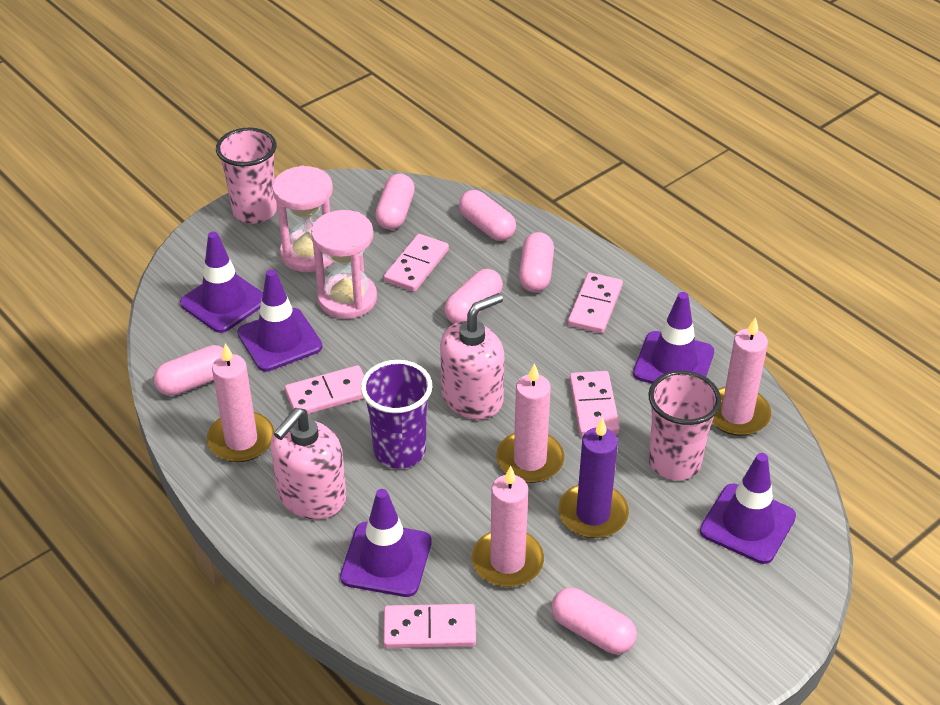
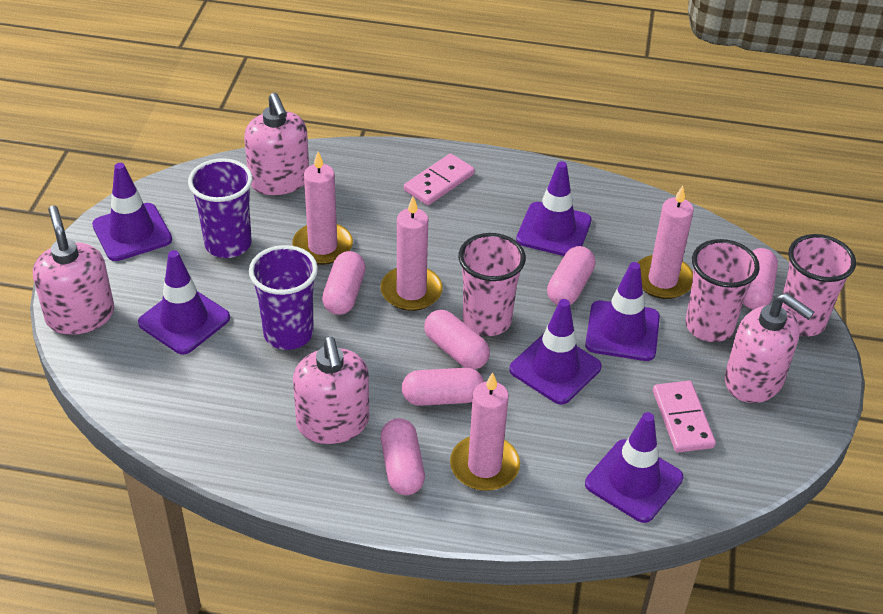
pink cup: [216,128,277,224] [648,371,721,480] = 2 -> [458,233,526,336] [685,239,760,342] [782,234,856,336] = 3
pink domino: [285,365,364,414] [383,604,476,648] [384,234,449,292] [568,272,623,333] [570,371,620,436] = 5 -> [404,154,475,205] [653,381,716,453] = 2
pink hourglass: [272,166,334,272] [311,210,377,319] = 2 -> none = 0
pink soap dispenser: [271,408,346,519] [440,293,504,420] = 2 -> [33,206,114,335] [244,93,309,195] [293,337,369,444] [725,293,814,403] = 4
purple candle: [558,418,629,538] = 1 -> none = 0
purple cup: [361,360,432,469] = 1 -> [188,158,253,258] [249,245,318,350] = 2
purple traffic cone: [180,232,263,333] [237,269,323,372] [340,489,432,597] [633,292,714,384] [700,453,796,564] = 5 -> [92,163,172,261] [138,250,230,355] [509,299,602,405] [516,161,592,256] [585,262,660,361] [585,412,683,523] = 6

